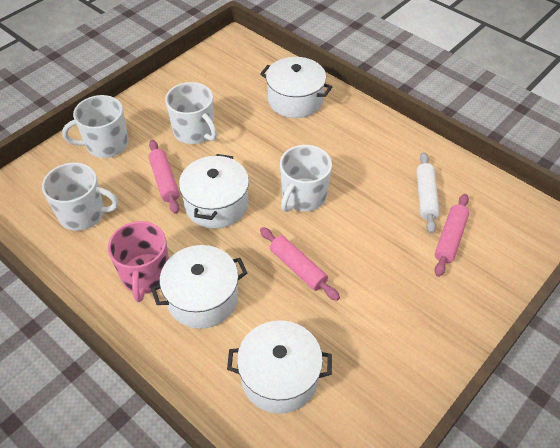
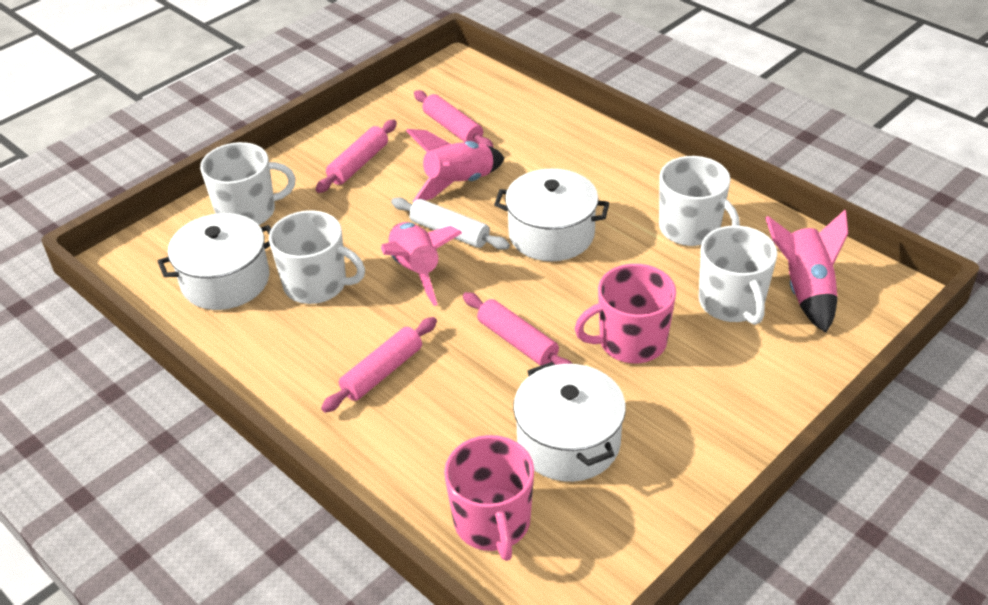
pink mug: [108,221,169,302] = 1 -> [444,435,534,561] [575,264,676,363] = 2
pink rocket: none = 0 -> [381,222,462,306] [406,129,504,203] [765,210,849,333] = 3
pink rolling pin: [148,140,180,214] [260,227,340,301] [435,194,469,277] = 3 -> [316,120,397,193] [321,317,437,413] [414,90,494,148] [463,292,573,366] = 4
white pot: [151,245,247,329] [179,154,249,229] [227,320,332,414] [260,57,332,118] = 4 -> [158,213,271,310] [494,168,609,261] [513,362,626,482] = 3

